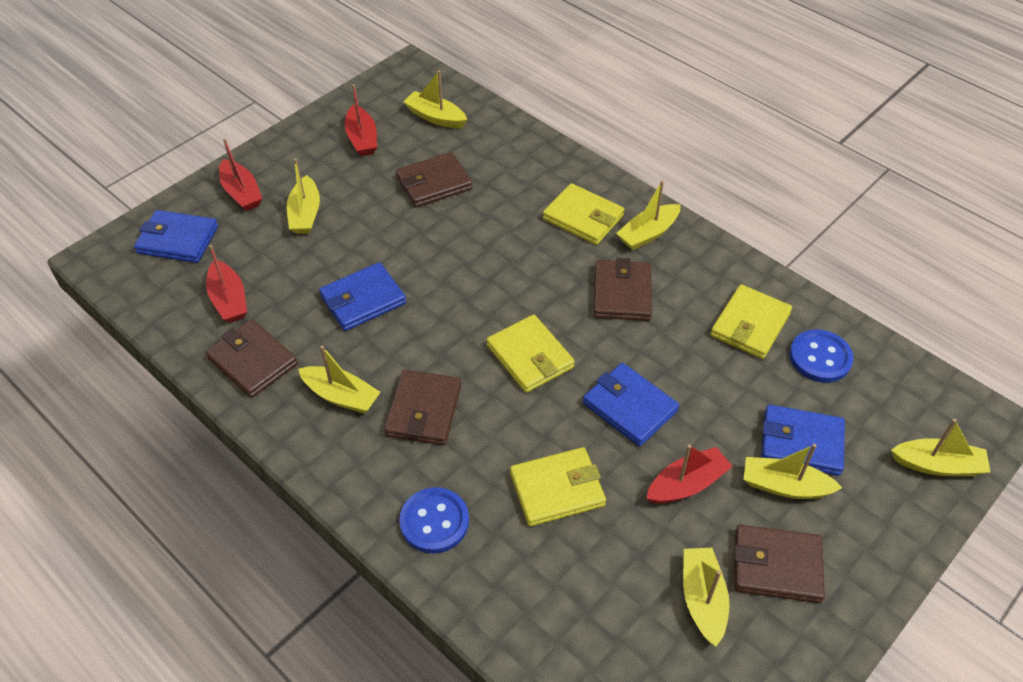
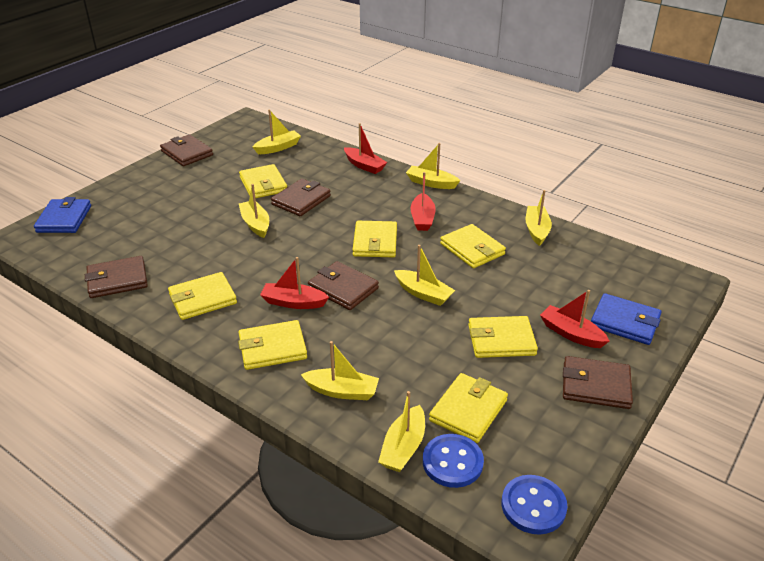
blue wallet: [134,210,218,263] [319,262,406,331] [583,363,679,447] [761,405,845,476] = 4 -> [34,197,91,233] [591,293,662,345] = 2
yellow wallet: [487,315,575,393] [510,447,606,526] [543,183,624,245] [710,284,792,359] = 4 -> [168,272,237,320] [238,320,307,370] [239,164,287,198] [353,221,397,257] [429,373,508,443] [440,224,506,268] [468,316,538,358] = 7

